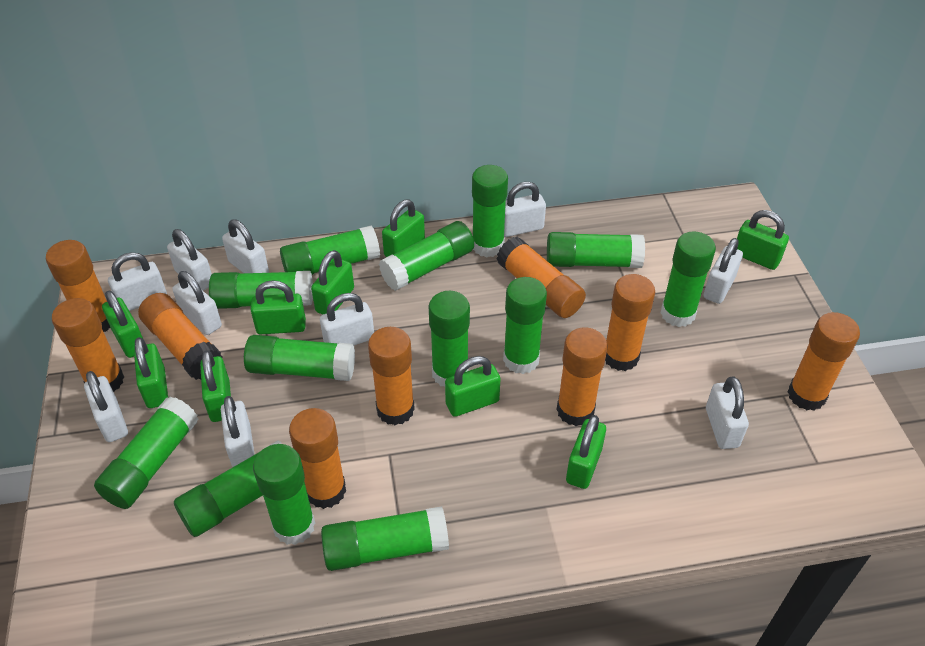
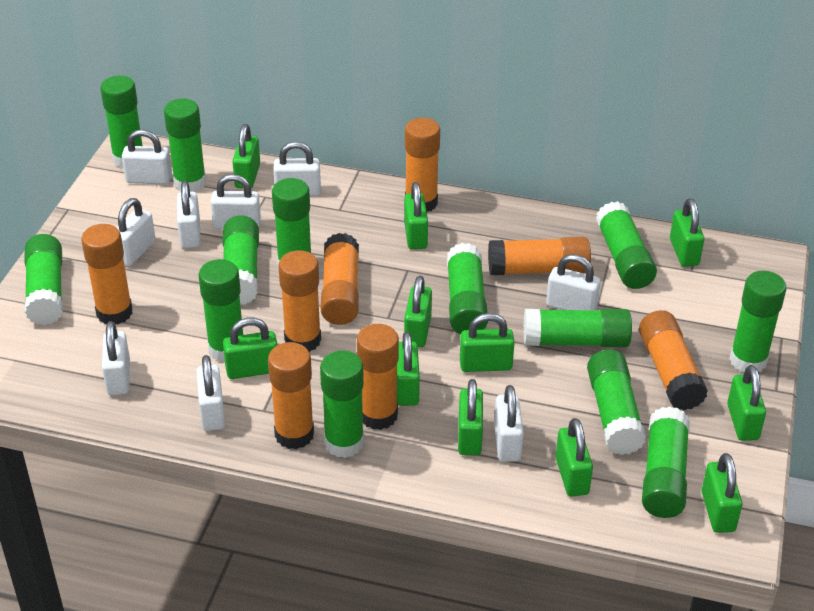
green padlock: [102,291,143,358] [134,337,168,408] [200,350,231,422] [250,280,306,334] [311,250,354,315] [382,200,425,257] [445,356,500,417] [566,415,606,489] [737,210,789,270] = 9 -> [223,318,278,379] [232,124,260,188] [397,332,420,406] [404,182,428,249] [404,276,432,348] [458,379,483,456] [460,313,515,372] [556,418,593,497] [670,199,704,267] [702,453,743,533] [727,365,766,441] = 11
orange glue stick: [46,240,110,332] [52,298,124,392] [138,293,222,380] [289,408,346,509] [368,327,415,425] [496,237,586,318] [557,327,608,426] [605,274,655,371] [788,312,860,411] = 9 -> [81,224,133,325] [268,342,314,449] [278,250,321,352] [321,233,359,325] [357,324,399,430] [405,118,440,212] [488,237,591,276] [639,310,708,410] = 8
white padlock: [84,371,128,442] [108,252,167,311] [167,229,212,291] [172,271,222,335] [221,396,255,467] [222,219,269,273] [320,293,374,346] [504,182,546,237] [704,238,743,304] [706,376,749,449] = 10 -> [102,321,130,395] [117,198,155,266] [122,129,172,185] [177,181,200,248] [196,355,225,431] [211,174,261,229] [273,141,321,196] [494,385,524,462] [546,254,601,310] = 9

